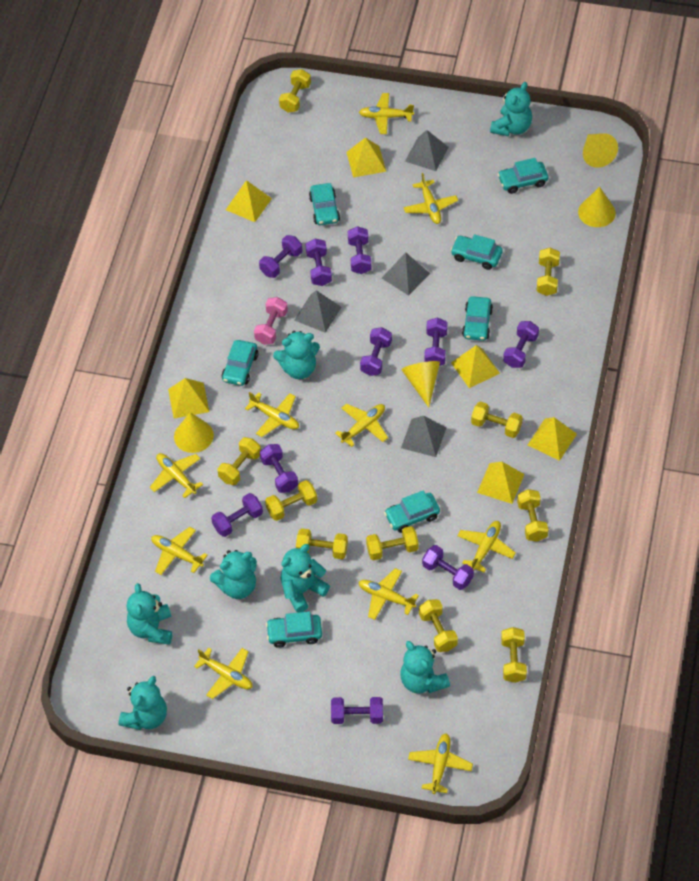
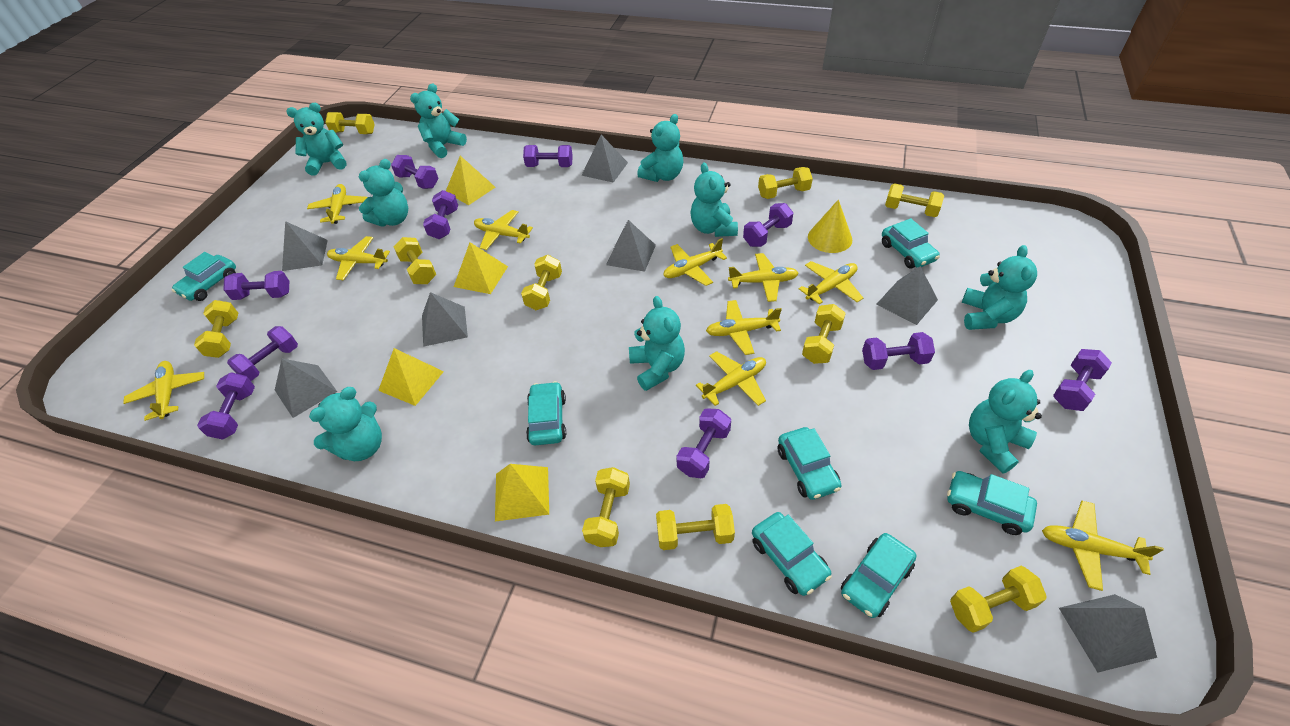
grey pyramid: [294,290,341,333] [382,252,430,296] [401,416,446,457] [405,130,449,171] = 4 -> [275,359,337,418] [282,221,328,271] [422,292,468,347] [581,135,628,183] [606,220,656,272] [876,266,938,325] [1059,594,1157,673] = 7
pink dumbbell: [254,297,288,345] = 1 -> none = 0
turquoise teddy bear: [119,676,167,730] [127,583,172,645] [210,550,257,599] [273,331,320,379] [281,544,330,613] [400,641,450,694] [490,82,532,136] = 7 -> [286,103,346,176] [309,387,382,461] [359,159,408,227] [410,84,467,158] [629,296,685,391] [637,114,683,182] [690,162,738,237] [962,245,1037,330] [969,370,1042,474] = 9
yellow cone: [174,412,214,453] [401,361,440,407] [578,187,616,227] [583,133,618,168] = 4 -> [808,199,852,253] = 1
yellow pyramid: [168,378,209,418] [226,180,272,222] [346,137,386,178] [451,345,500,388] [477,462,525,504] [528,417,577,461] = 6 -> [378,348,444,406] [446,156,496,205] [454,242,508,294] [495,464,549,522] = 4

